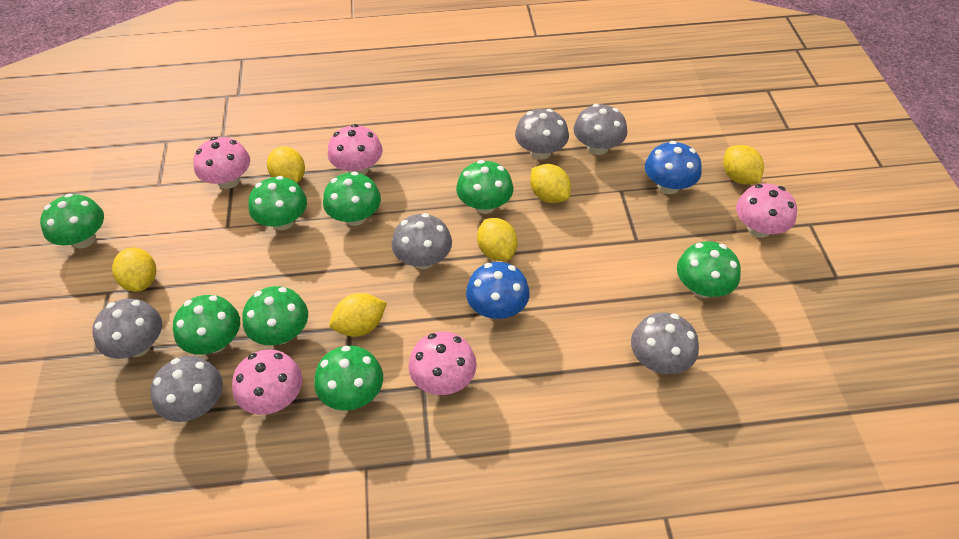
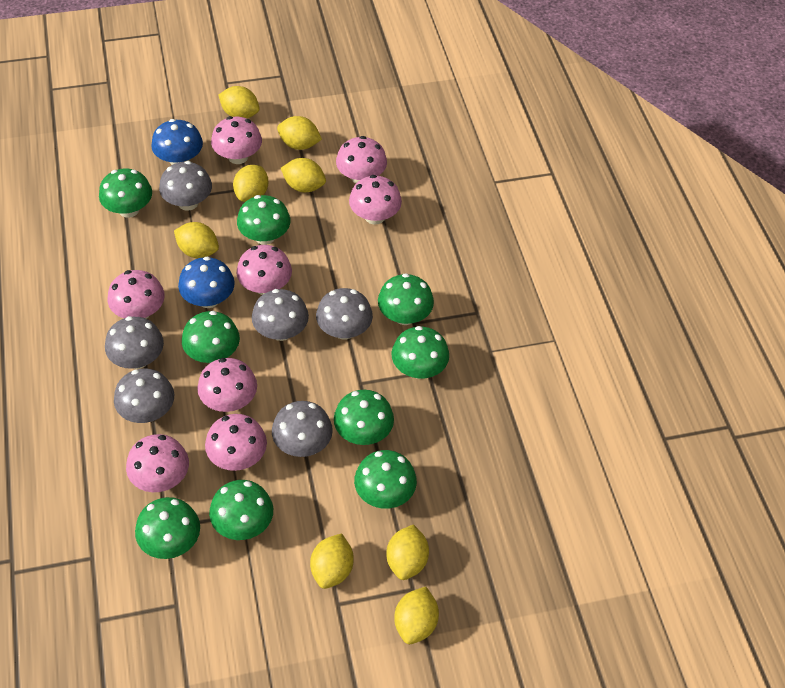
green mushroom: [40,193,104,248] [173,295,240,355] [242,286,308,345] [248,176,307,230] [314,346,383,411] [323,172,381,226] [456,160,513,214] [677,241,741,298] = 8 -> [99,169,152,218] [135,497,200,559] [182,311,240,363] [209,480,273,540] [237,195,290,245] [334,390,394,445] [354,450,417,509] [378,273,434,325] [391,326,449,379] = 9
pink mushroom: [193,137,250,189] [232,349,302,415] [328,124,382,175] [408,332,477,395] [736,184,797,238] = 5 -> [108,270,165,319] [126,434,189,492] [197,358,257,412] [205,414,267,471] [211,116,262,164] [236,245,292,295] [336,136,387,183] [349,175,402,225] = 8
yellow lemon: [112,247,156,292] [267,147,305,183] [330,293,387,337] [477,218,518,261] [530,164,571,203] [723,145,764,185] = 6 -> [174,222,219,258] [218,86,260,118] [233,165,268,202] [277,116,322,150] [281,158,326,192] [310,533,354,589] [386,524,429,580] [394,587,439,644] = 8

